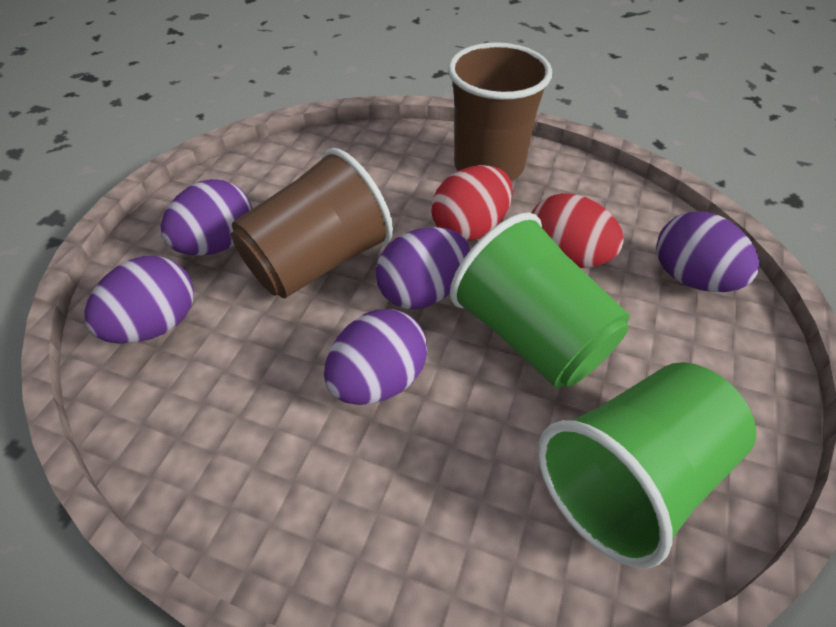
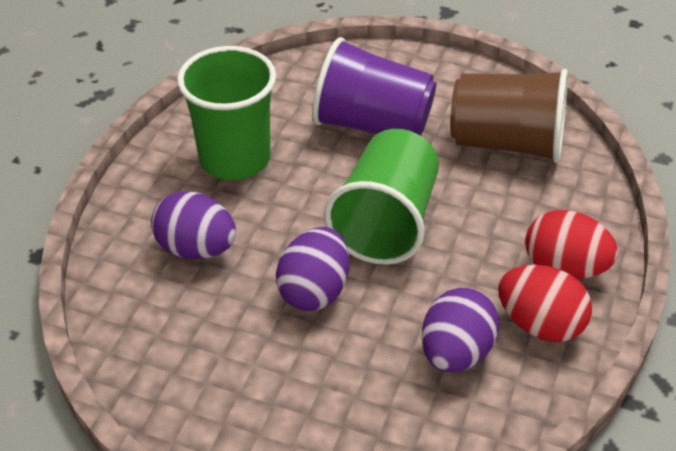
brown cup: [231,148,393,298] [448,42,552,181] = 2 -> [450,69,568,163] = 1
purple cup: none = 0 -> [312,37,436,136] = 1
purple egg: [84,256,194,344] [161,179,252,256] [324,309,427,405] [376,227,470,309] [656,211,759,292] = 5 -> [151,191,236,259] [276,227,349,311] [421,287,499,372] = 3

